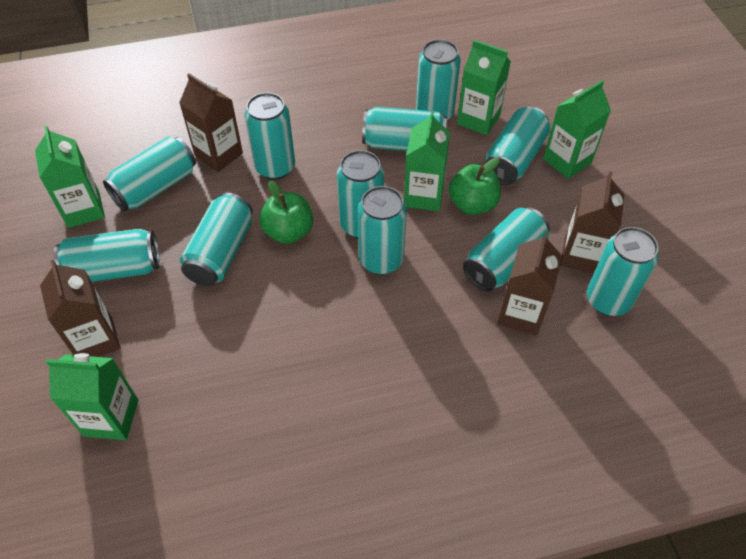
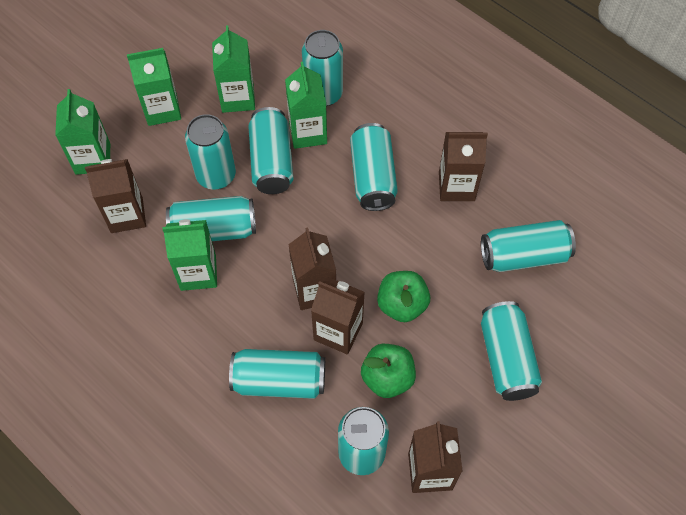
brown carton: [40,260,121,357] [179,73,243,172] [497,232,562,335] [560,171,624,273] = 4 -> [85,159,146,233] [288,227,336,310] [311,277,365,355] [408,421,463,493] [439,132,488,201] = 5
turquoise can: [54,229,160,282] [103,137,196,212] [180,193,253,286] [244,92,295,179] [337,150,384,238] [358,186,407,275] [362,107,447,151] [416,39,461,120] [463,207,549,292] [484,106,550,185] [587,227,658,316] = 11 -> [166,196,256,241] [185,114,236,189] [229,349,325,399] [248,107,293,194] [302,30,343,106] [338,407,389,475] [350,123,398,211] [481,220,576,272] [481,301,542,401] = 9

